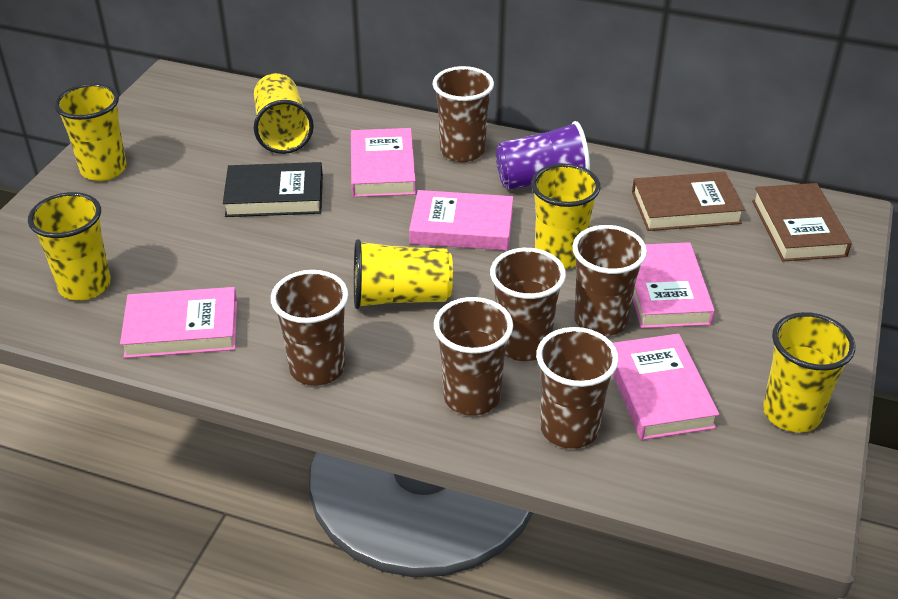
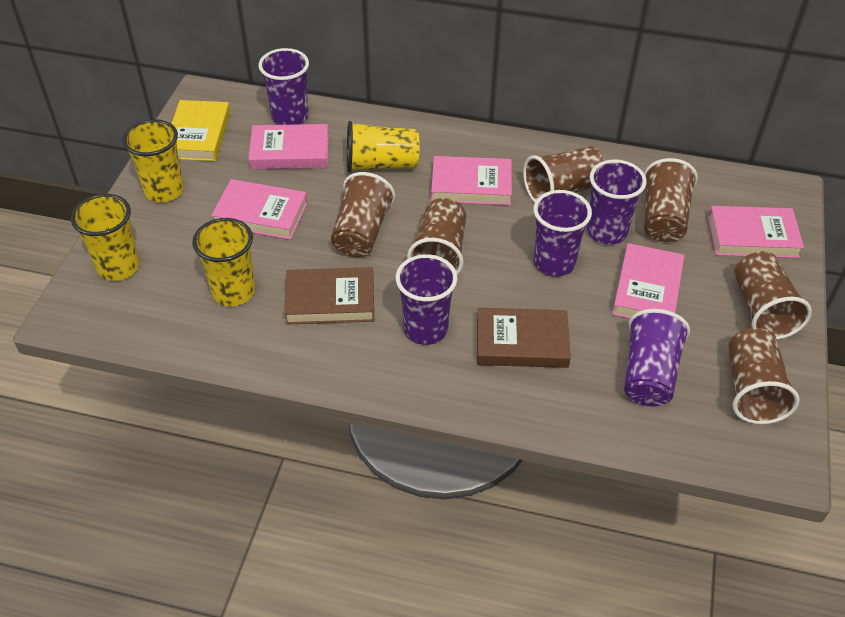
black book: [223,162,323,217] = 1 -> none = 0
purple cup: [496,121,590,189] = 1 -> [259,48,309,125] [396,254,457,345] [533,190,592,277] [587,160,646,245] [624,309,690,407] = 5
yellow book: none = 0 -> [171,100,230,161] = 1
yellow cup: [28,192,111,300] [54,83,127,181] [254,73,314,154] [354,239,453,309] [531,163,600,269] [763,312,855,432] = 6 -> [71,194,140,281] [122,119,184,202] [192,218,255,306] [347,121,419,173] = 4

